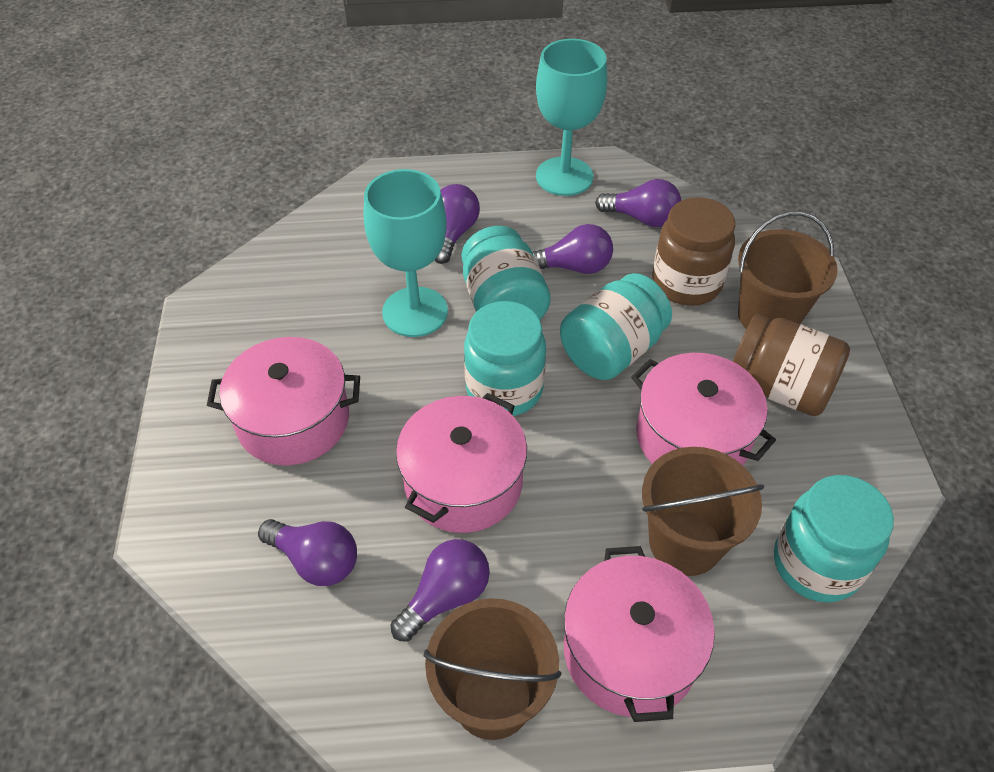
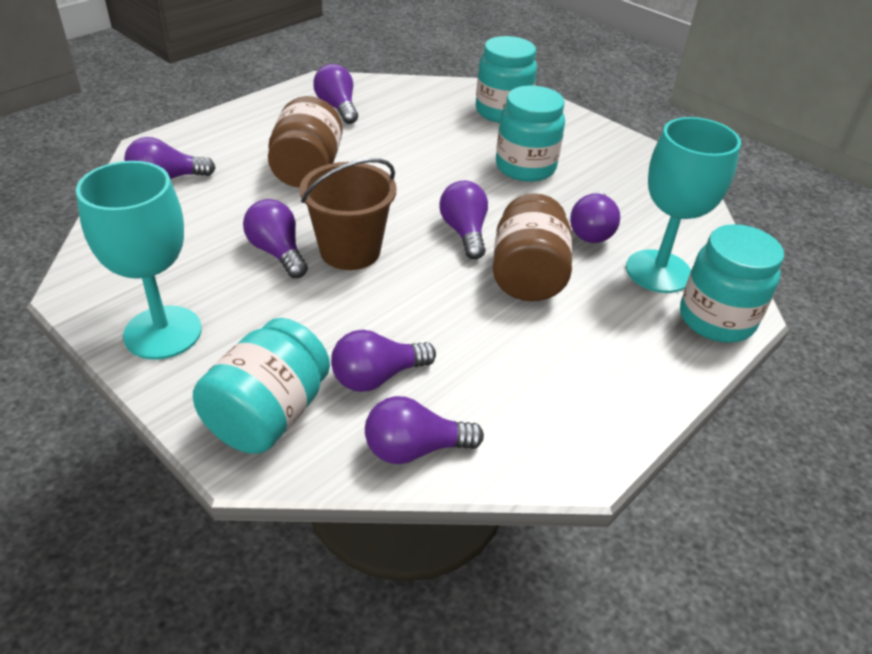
brown bucket: [424,598,561,740] [642,447,764,576] [738,211,838,329] = 3 -> [300,158,396,270] = 1
pink pot: [207,337,360,466] [396,393,527,533] [564,546,715,722] [631,353,776,465] = 4 -> none = 0
purple light bulb: [258,519,357,586] [390,539,490,642] [434,184,480,264] [532,224,613,274] [595,179,681,227] = 5 -> [124,137,216,179] [243,199,308,278] [313,64,358,124] [331,330,436,392] [365,396,484,464] [439,181,488,259] [570,191,620,243] = 7

